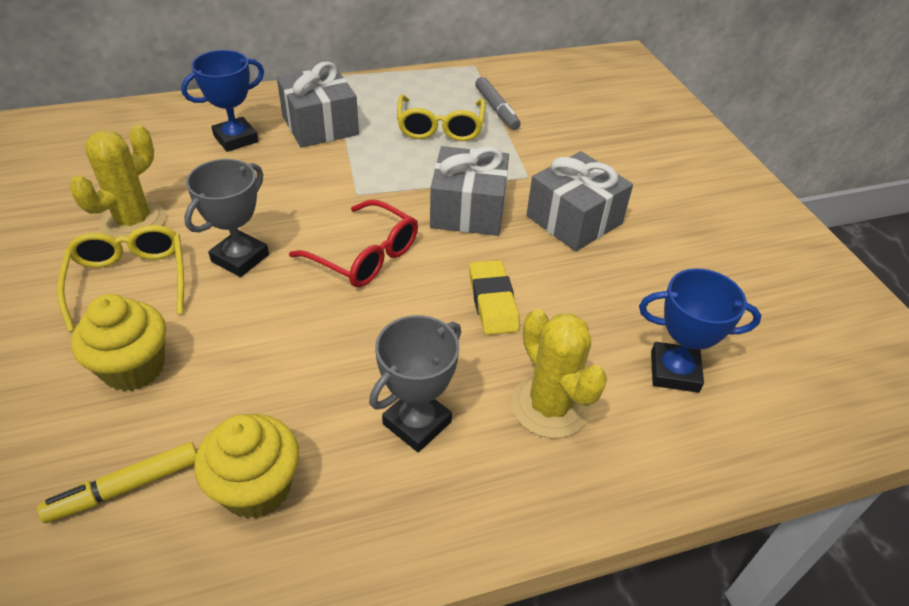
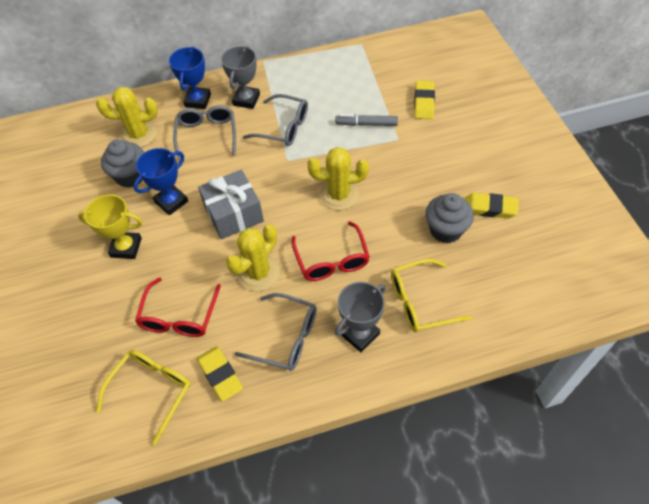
grey cupcake: none = 0 -> [101,139,144,188] [426,193,474,243] = 2
grey gift: [277,61,359,148] [430,146,509,236] [527,151,633,251] = 3 -> [198,170,264,239] = 1
grey glasses: none = 0 -> [173,106,236,161] [234,293,317,371] [243,94,308,146] = 3
red glasses: [289,200,418,287] = 1 -> [135,277,221,337] [291,221,370,281] = 2
yellow cactus: [70,125,166,238] [511,309,607,438] = 2 -> [96,87,158,147] [226,224,280,291] [307,147,369,210] = 3
yellow cupcake: [71,294,166,391] [194,414,299,519] = 2 -> none = 0
yellow eraser: [469,260,519,335] = 1 -> [197,346,243,402] [414,81,435,119] [465,193,519,218] = 3
yellow marker: [37,442,197,523] = 1 -> none = 0
yellow trophy: none = 0 -> [78,194,142,259] = 1

